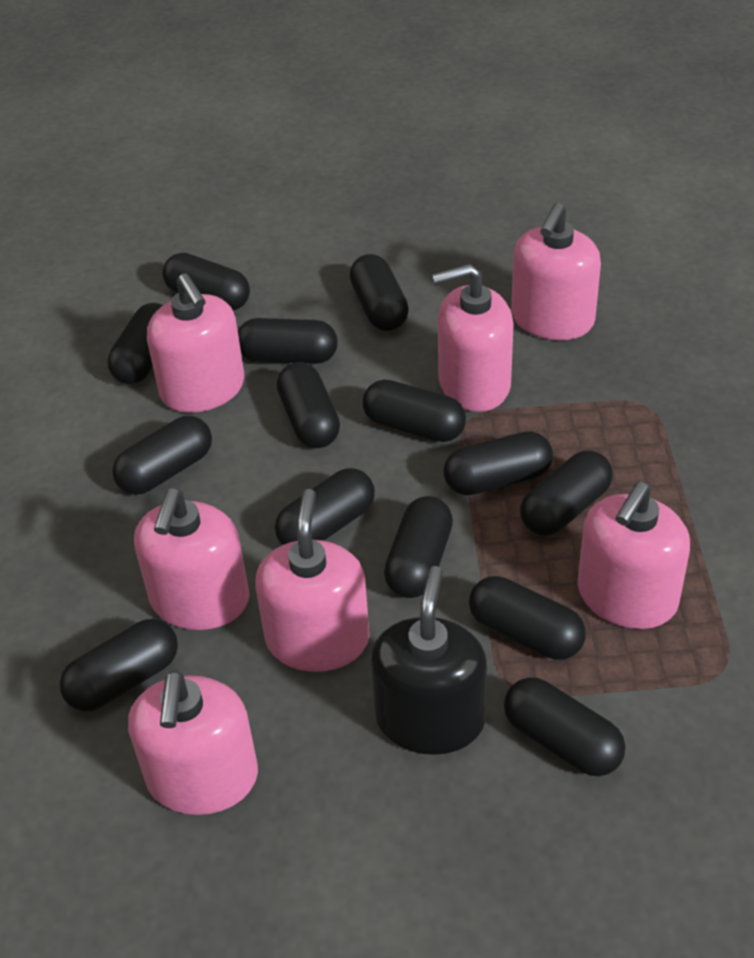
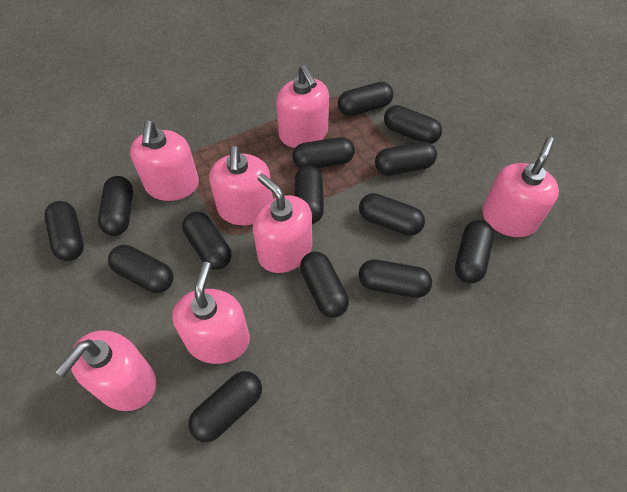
black soap dispenser: [371,566,487,755] = 1 -> none = 0

